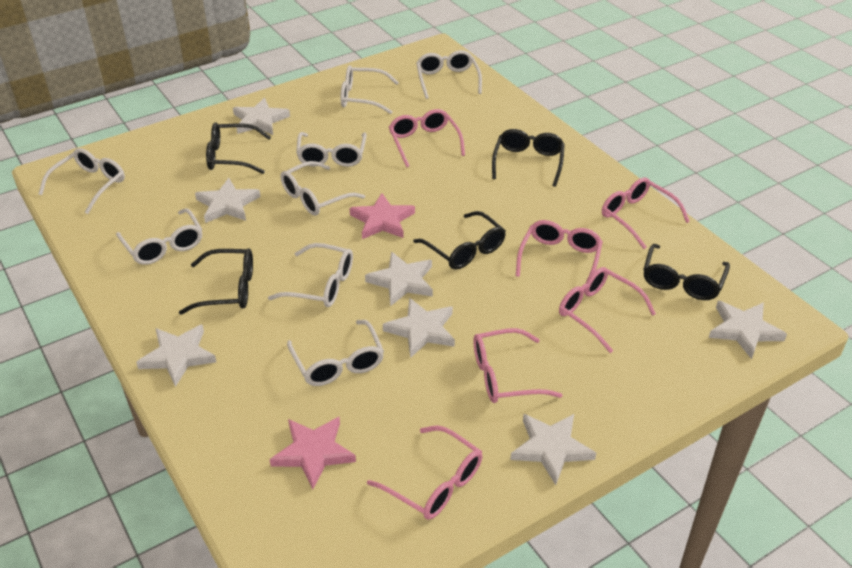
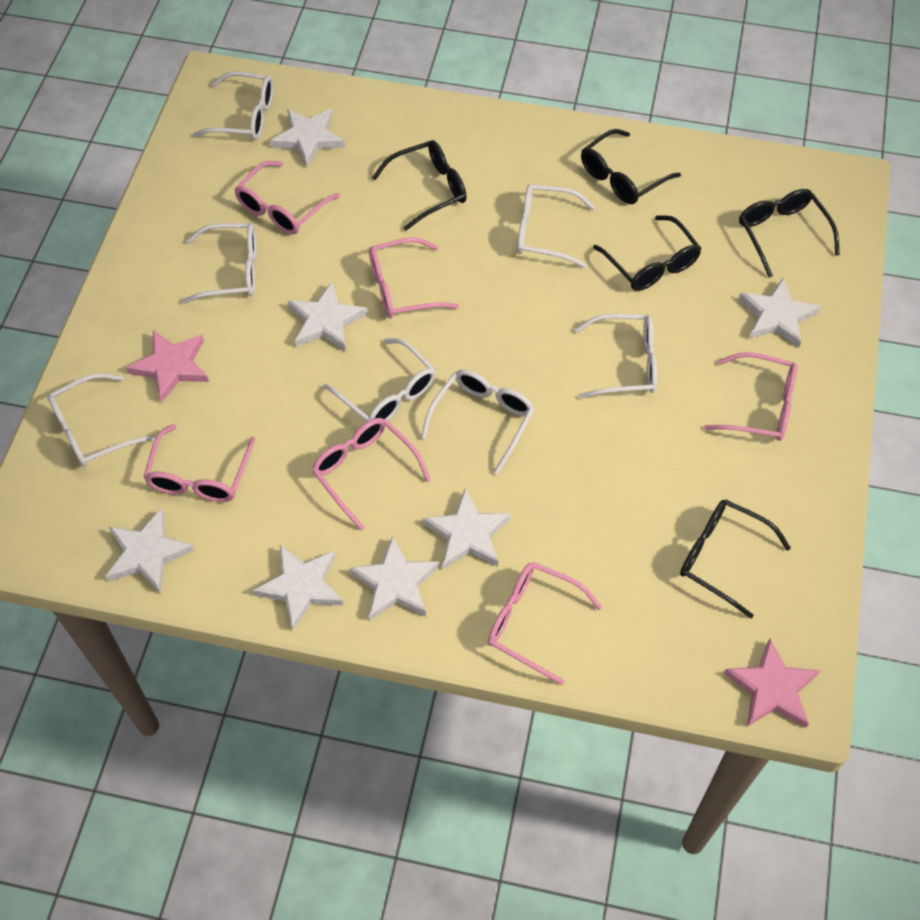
white glasses: [39,148,125,214] [116,208,202,265] [268,243,353,307] [280,161,365,216] [287,320,384,386] [296,132,367,167] [341,65,399,114] [416,50,482,99] = 8 -> [47,373,156,467] [182,223,256,304] [192,71,273,140] [324,338,436,422] [421,369,535,474] [517,184,595,268] [575,314,657,398] = 7

